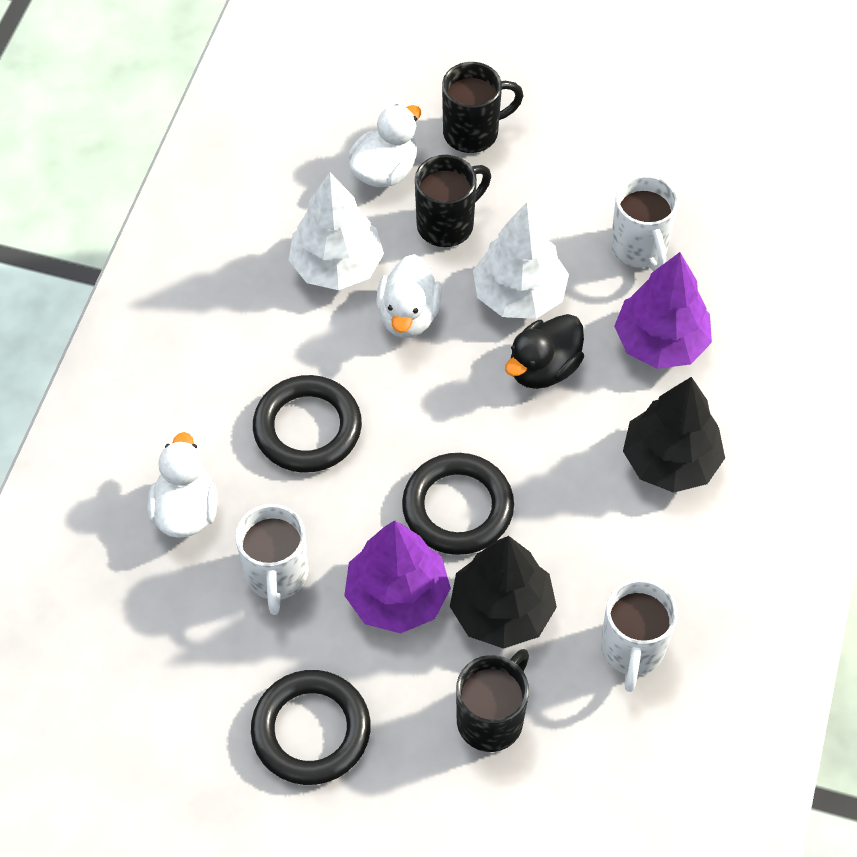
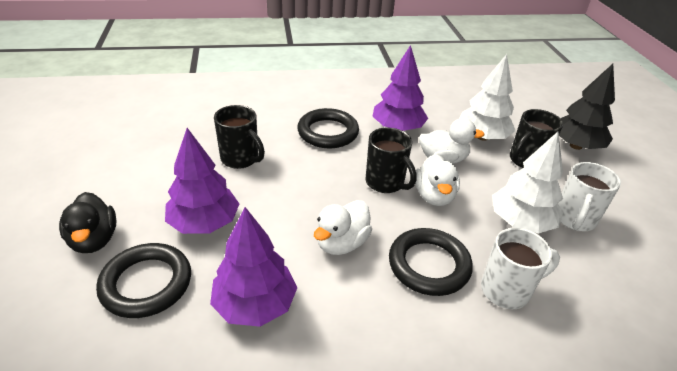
black tree: [450,536,557,649] [623,377,725,493] = 2 -> [559,64,615,150] = 1
purple tree: [344,520,451,633] [614,252,712,369] = 2 -> [165,128,239,234] [210,207,298,327] [372,45,428,131] = 3
white mug: [235,504,309,615] [601,579,678,692] [611,175,678,272] = 3 -> [481,228,560,309] [558,162,621,231] = 2

